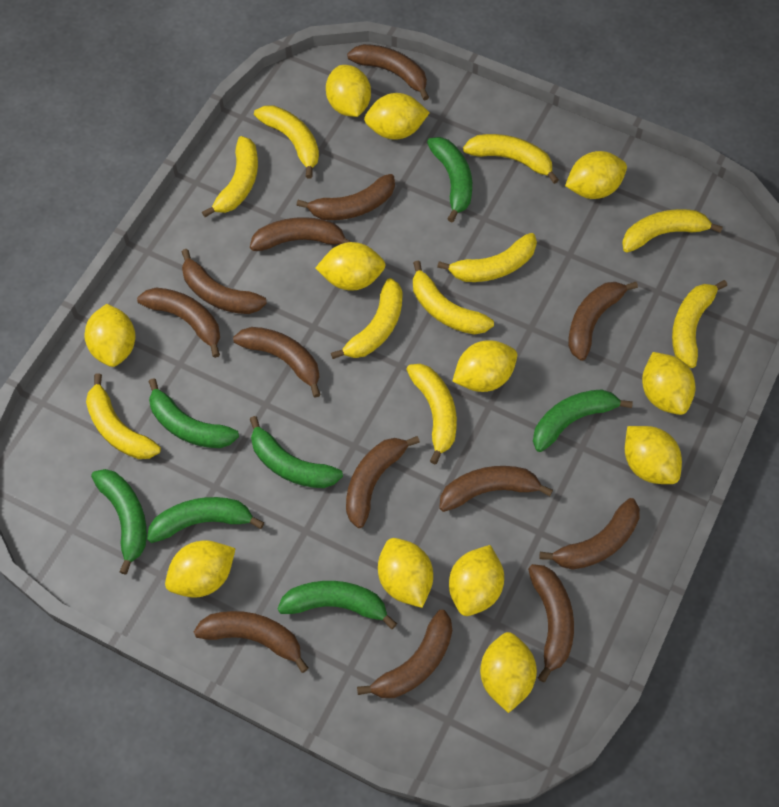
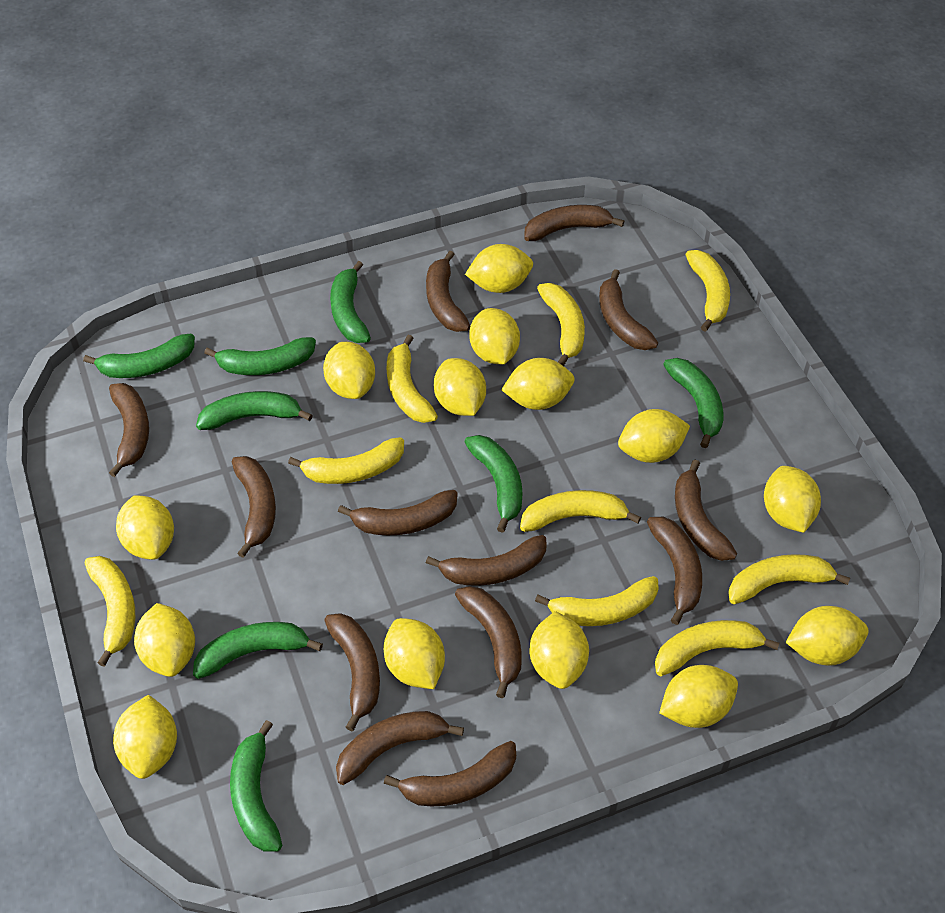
green banana: [91,469,147,575] [147,497,264,543] [148,378,239,448] [250,416,343,488] [277,581,397,629] [427,137,472,222] [533,389,633,452] = 7 -> [83,334,195,378] [193,622,323,679] [196,391,313,430] [204,337,316,375] [230,720,282,852] [330,261,371,343] [465,435,523,533] [663,358,723,448] = 8
yellow banana: [86,373,161,459] [202,136,258,217] [254,105,319,179] [331,278,402,359] [406,364,457,464] [413,260,494,335] [437,233,537,282] [463,134,559,184] [622,209,723,253] [672,280,727,368] = 10 -> [85,556,135,667] [288,437,404,484] [387,335,438,423] [520,490,641,532] [535,576,659,626] [537,283,585,366] [655,620,779,676] [685,250,730,332] [728,554,850,604] = 9
yellow lemon: [85,304,135,367] [165,540,236,598] [315,242,386,291] [326,65,371,117] [364,93,430,140] [378,538,433,608] [449,545,504,616] [452,340,517,392] [480,632,537,713] [565,151,627,199] [625,426,682,484] [642,352,695,415] = 12 -> [113,695,177,779] [116,495,174,560] [134,603,195,677] [323,342,375,399] [383,618,445,689] [434,358,486,416] [465,244,533,293] [469,308,520,364] [501,358,575,410] [530,611,589,689] [618,409,690,463] [659,665,738,728] [764,466,821,533] [786,606,869,666] = 14

